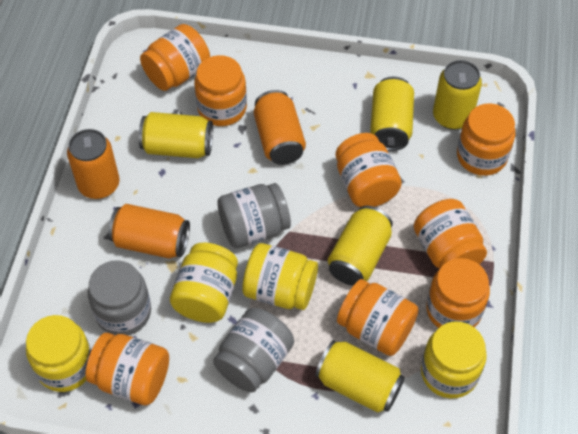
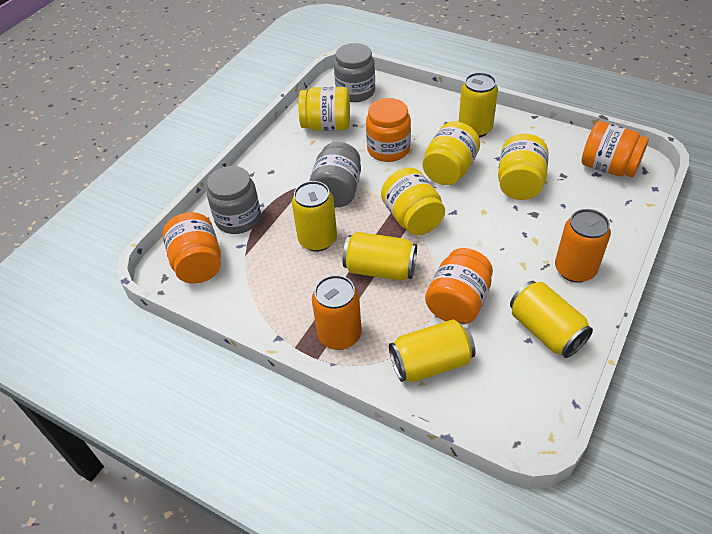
orange can: [67,129,119,199] [108,204,190,259] [254,90,306,165] = 3 -> [312,275,362,350] [555,209,611,283] = 2
orange jar: [86,333,169,405] [140,24,210,91] [194,55,247,126] [335,133,402,207] [337,279,419,356] [414,199,487,268] [426,258,490,328] [457,104,515,176] = 8 -> [163,212,221,284] [366,98,411,162] [425,248,493,324] [582,121,649,178] = 4

